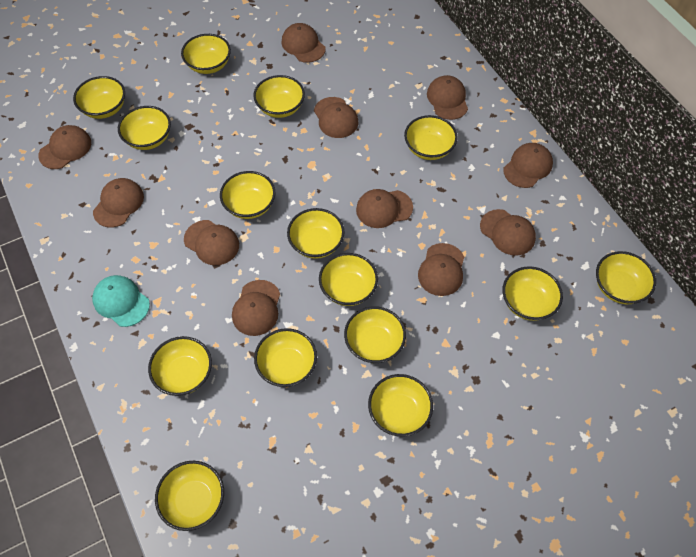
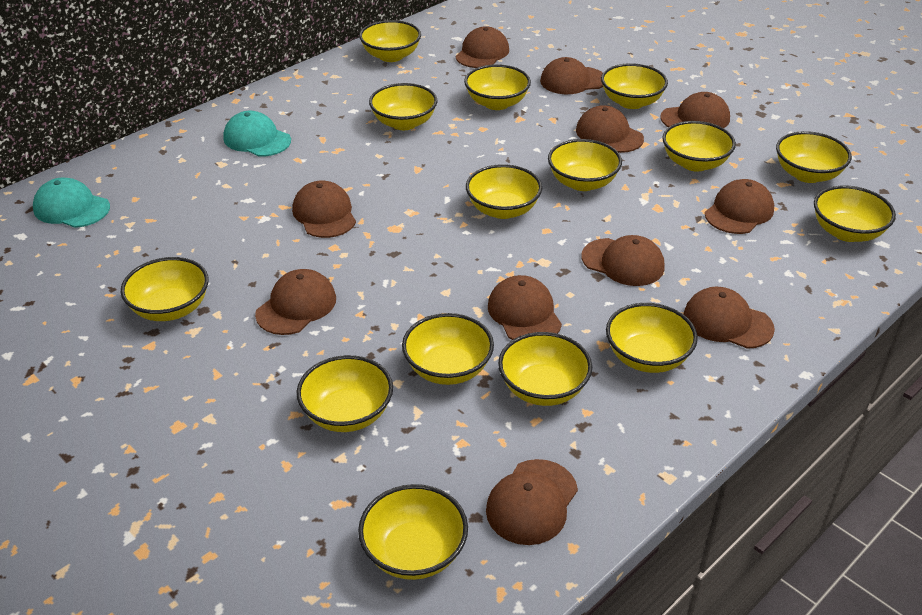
turquoise cap: [92,275,150,327] = 1 -> [33,178,110,228] [223,111,291,157] = 2

